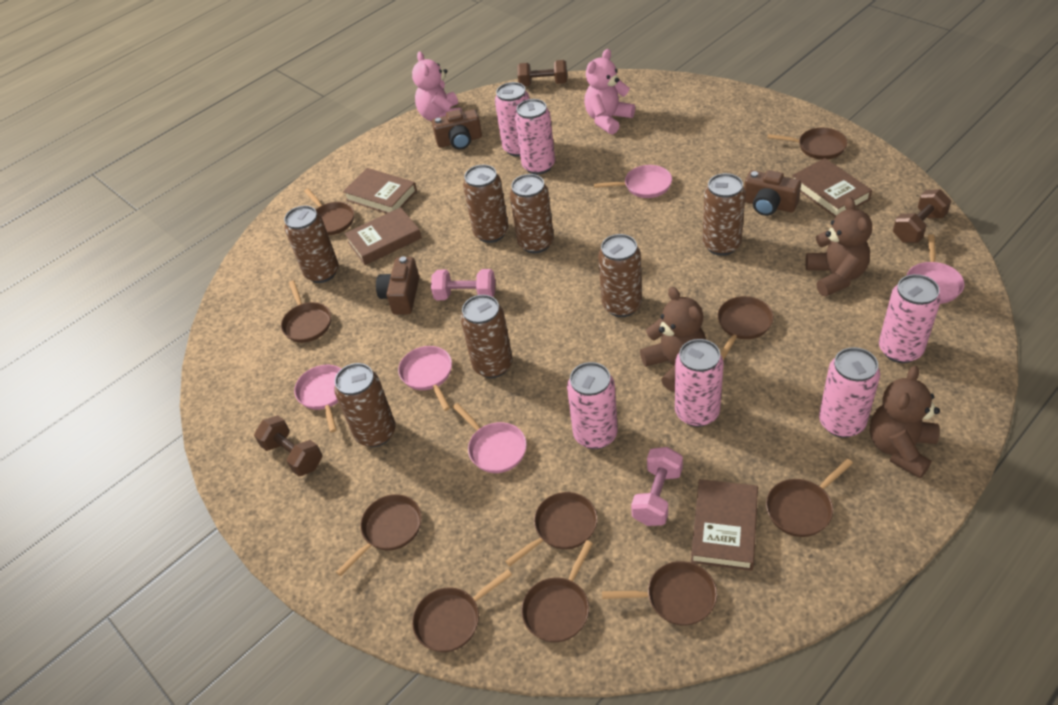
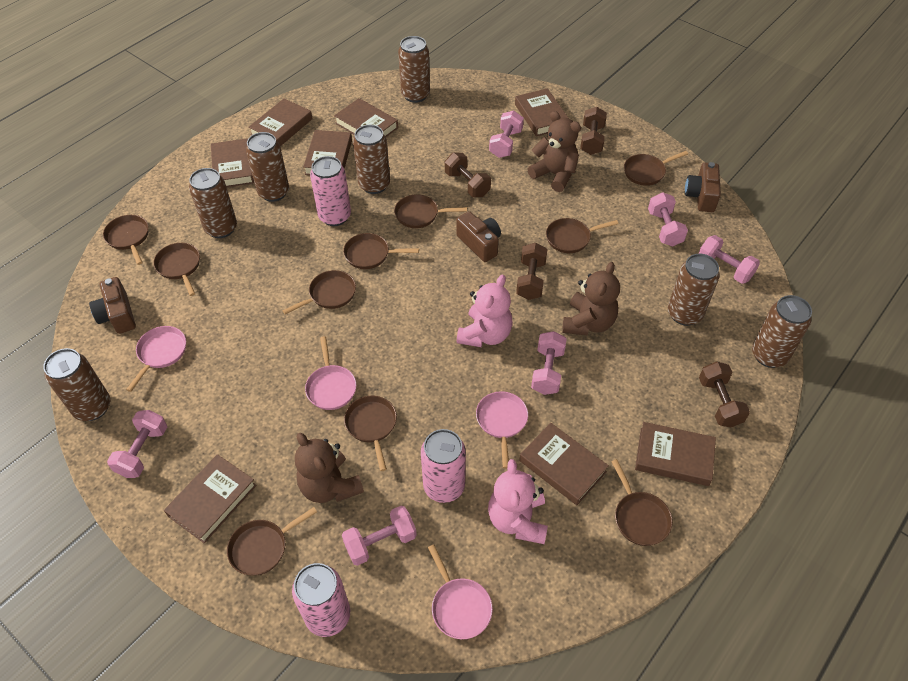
brown book: [343,168,417,213] [345,207,422,265] [691,479,758,571] [792,158,872,217] = 4 -> [164,454,257,543] [211,138,254,187] [249,99,313,146] [303,130,352,175] [334,98,398,137] [515,88,568,137] [519,423,609,505] [635,422,716,486] = 8
brown dumbbell: [254,415,322,476] [517,60,567,86] [893,189,951,243] = 3 -> [445,152,491,197] [516,243,547,300] [580,107,607,155] [699,361,750,427] = 4
pink can: [495,82,530,157] [515,99,555,175] [567,362,618,449] [675,339,724,427] [819,347,880,438] [879,274,941,363] = 6 -> [292,563,350,637] [310,156,351,226] [421,429,466,503] = 3
pink dumbbell: [431,269,495,300] [631,447,683,526] = 2 -> [107,410,167,478] [342,506,417,566] [489,110,524,158] [531,331,567,395] [648,192,688,246] [699,235,760,284] = 6
pink pan: [294,365,341,433] [398,346,452,411] [453,403,527,473] [594,165,672,198] [906,234,964,304] = 5 -> [126,326,186,392] [305,336,357,410] [428,544,493,639] [476,391,528,469] = 4

